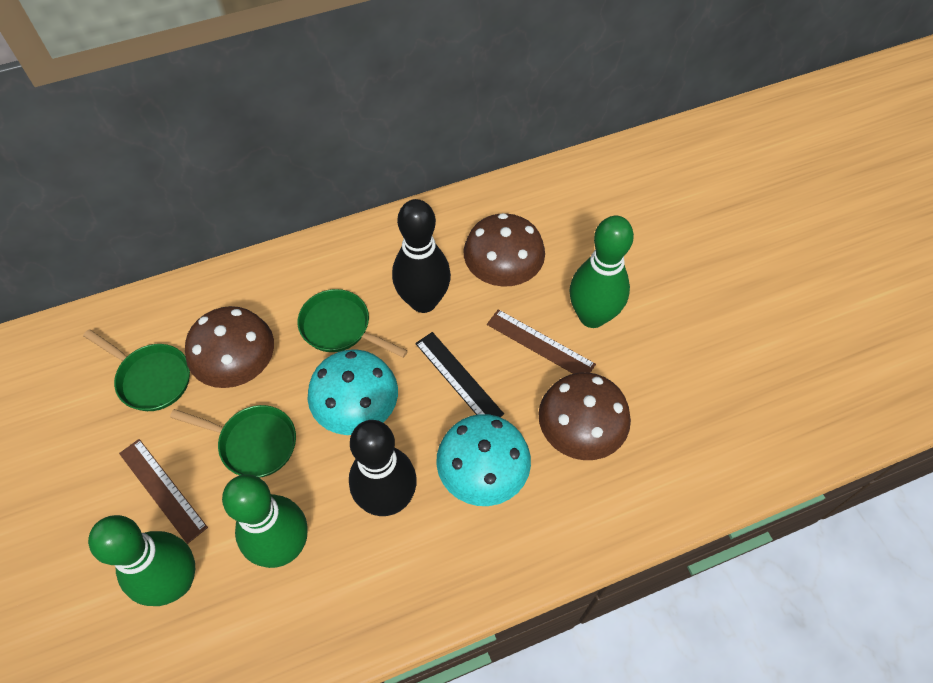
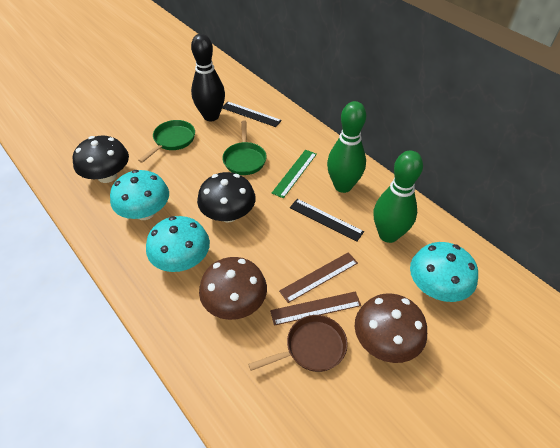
black bowling pin: [349,420,417,516] [392,199,451,313] = 2 -> [191,34,225,121] = 1
black mushroom: none = 0 -> [73,136,129,183] [197,172,256,223] = 2
black ruler: [415,332,504,417] = 1 -> [222,101,282,127] [290,199,364,241] = 2
brown mushroom: [185,306,274,388] [463,213,545,287] [538,372,631,460] = 3 -> [199,257,267,320] [355,293,427,363] = 2
brown pan: none = 0 -> [248,315,348,372] = 1
green bowling pin: [88,515,195,606] [222,474,307,568] [569,216,634,328] = 3 -> [327,101,366,193] [374,151,423,243] = 2
green pan: [83,329,190,411] [170,405,296,478] [298,289,408,358] = 3 -> [138,120,195,163] [222,120,267,175] = 2
green ruler: none = 0 -> [272,150,317,198] = 1
turquoise mushroom: [308,349,398,435] [436,414,531,506] = 2 -> [110,170,169,220] [146,216,210,272] [410,242,478,302] = 3

